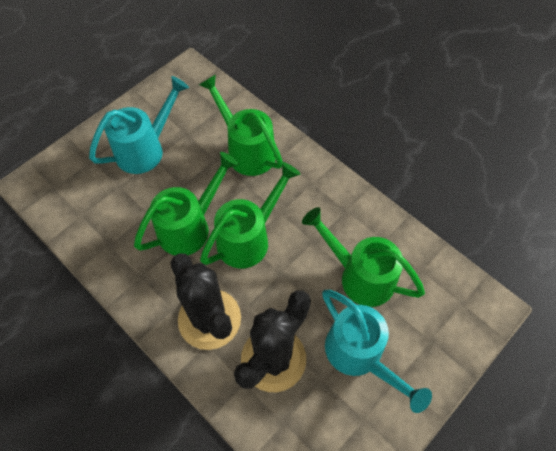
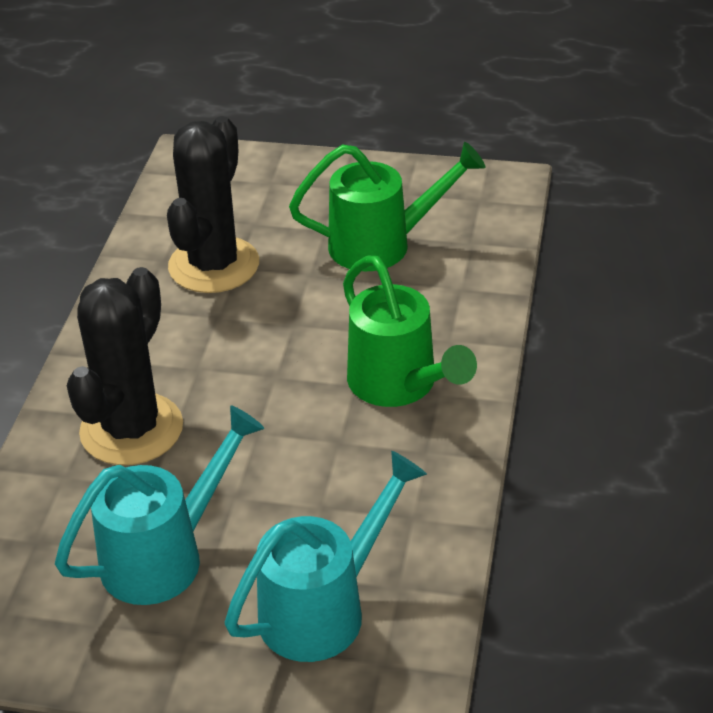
green watering can: [134,152,239,255] [199,74,283,176] [200,162,300,268] [302,207,425,307] = 4 -> [289,142,486,271] [343,255,477,407] = 2

